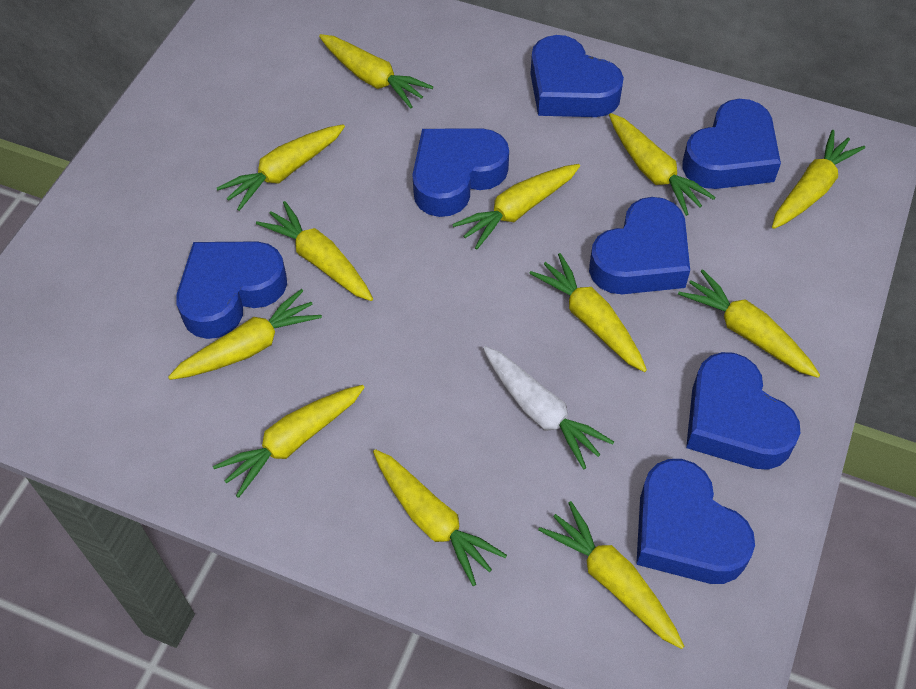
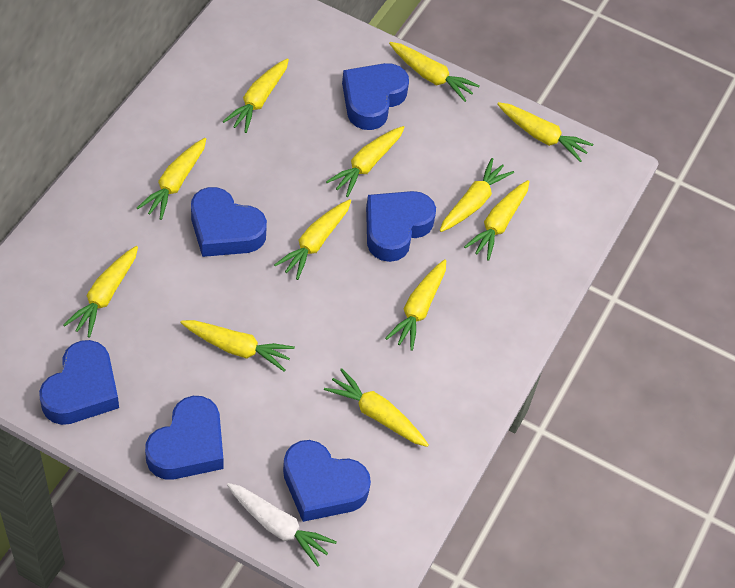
blue heart: [176,241,287,339] [412,128,509,217] [531,35,624,117] [589,197,690,294] [636,459,755,584] [683,99,781,189] [686,352,800,470] = 7 -> [39,340,119,425] [145,396,223,480] [191,187,267,257] [283,440,371,522] [342,63,409,130] [366,191,436,262] = 6

